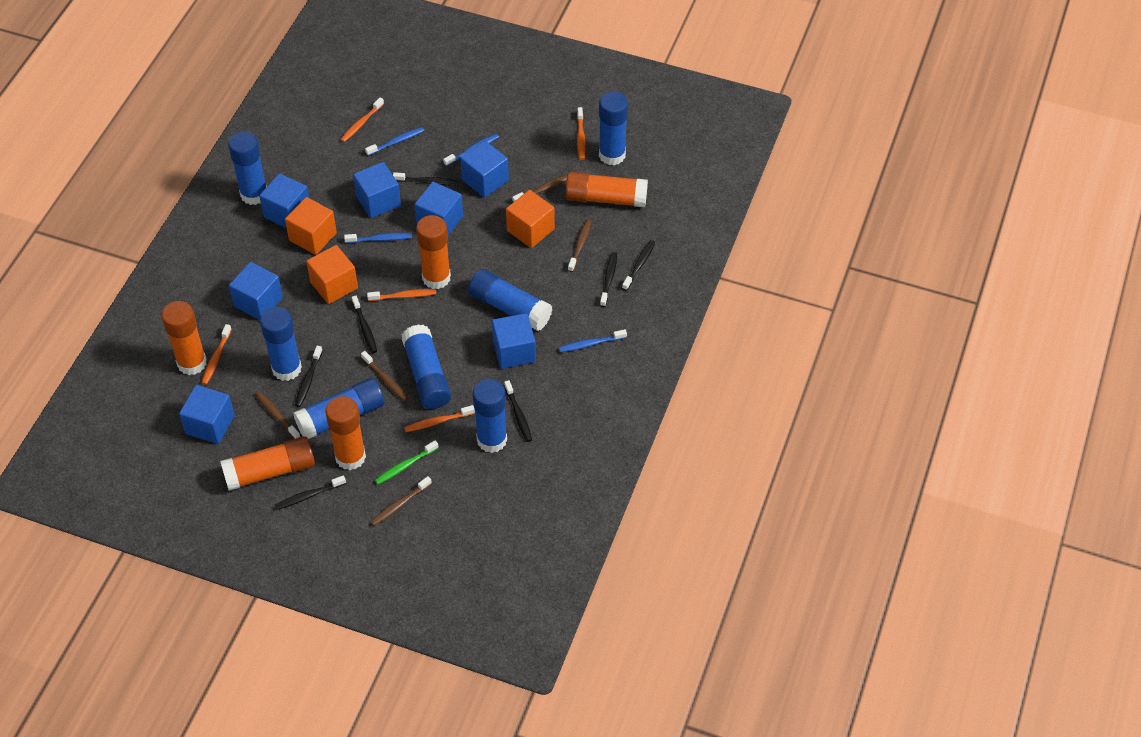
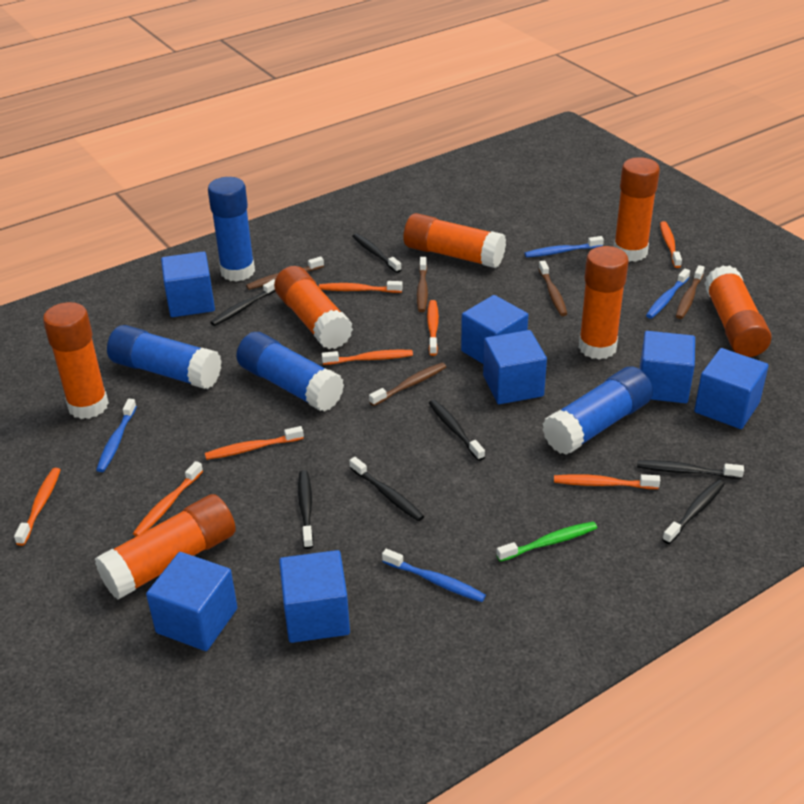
blue glue stick: [228,131,267,205] [260,307,302,381] [293,378,385,439] [401,324,451,409] [468,269,553,331] [473,379,507,453] [599,92,628,165] = 7 -> [107,325,222,389] [208,177,255,282] [236,332,344,412] [542,367,653,455] = 4
orange cube: [285,197,337,255] [306,245,358,304] [506,190,555,248] = 3 -> none = 0
orange glue stick: [162,301,207,375] [220,436,315,491] [325,396,366,470] [416,215,451,289] [565,172,648,207] = 5 -> [43,302,109,419] [95,494,236,600] [274,266,353,349] [404,213,506,268] [578,246,629,360] [614,157,660,262] [704,265,772,357] = 7
orange toothbrush: [201,324,232,385] [340,98,384,142] [367,289,436,301] [404,405,475,432] [577,107,586,160] = 5 -> [14,468,60,546] [133,461,203,536] [205,426,304,460] [319,281,403,293] [322,350,413,365] [427,300,439,356] [554,474,660,489] [660,221,682,268] = 8

